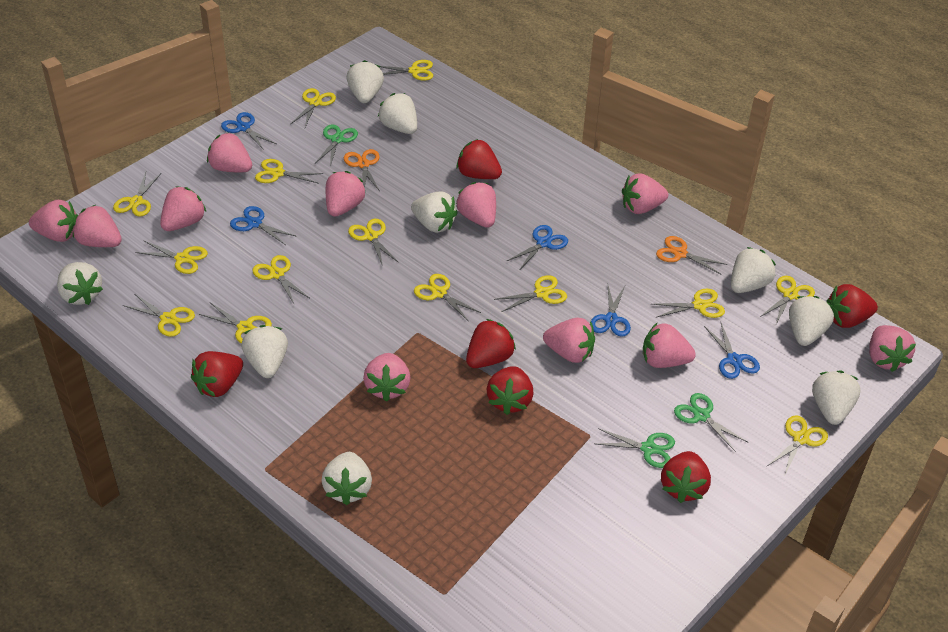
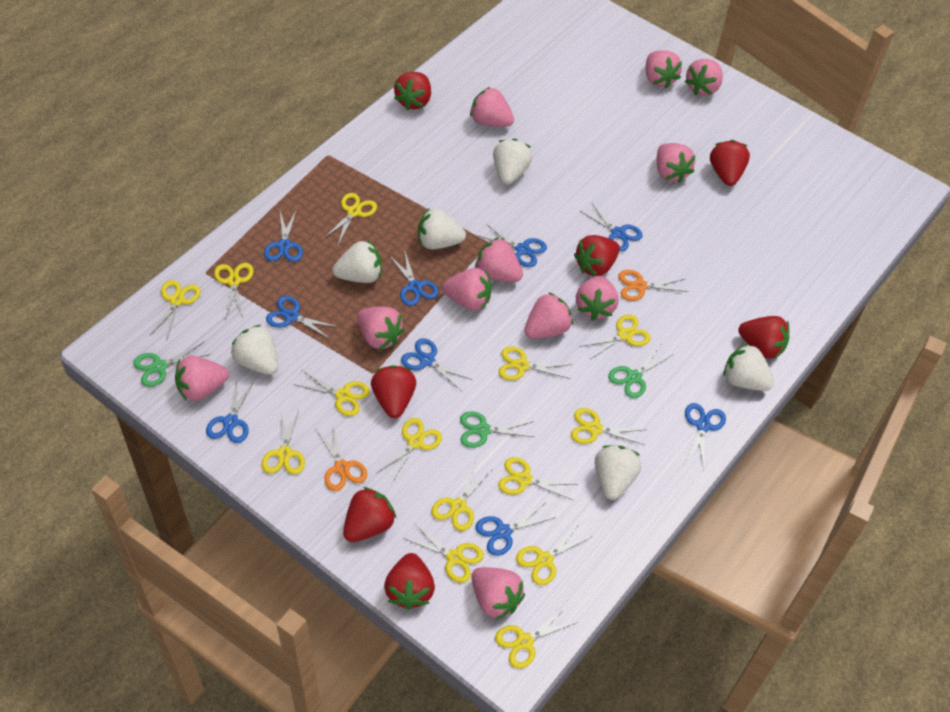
blue scissors: [221,112,276,150] [230,206,297,245] [507,225,568,269] [591,286,631,337] [704,323,760,379] = 5 -> [206,378,254,443] [264,209,303,262] [266,296,338,340] [389,250,439,306] [401,338,472,391] [476,503,556,556] [479,224,547,267] [580,202,643,251] [685,403,726,470] = 9
red strawberry: [191,351,243,397] [456,139,502,179] [466,319,516,368] [486,366,534,415] [661,451,711,503] [827,284,878,328] = 6 -> [343,487,396,542] [371,365,416,418] [384,553,435,610] [394,72,431,110] [574,235,620,276] [710,140,750,186] [738,316,789,359] = 7
white strawberry: [57,262,103,305] [241,325,288,378] [321,452,372,505] [347,60,384,103] [378,93,417,134] [411,191,458,233] [731,247,776,293] [789,296,834,346] [812,371,861,425] = 9 -> [231,325,278,375] [332,241,382,283] [418,208,466,249] [493,139,532,185] [595,445,642,500] [723,344,774,391] = 6

